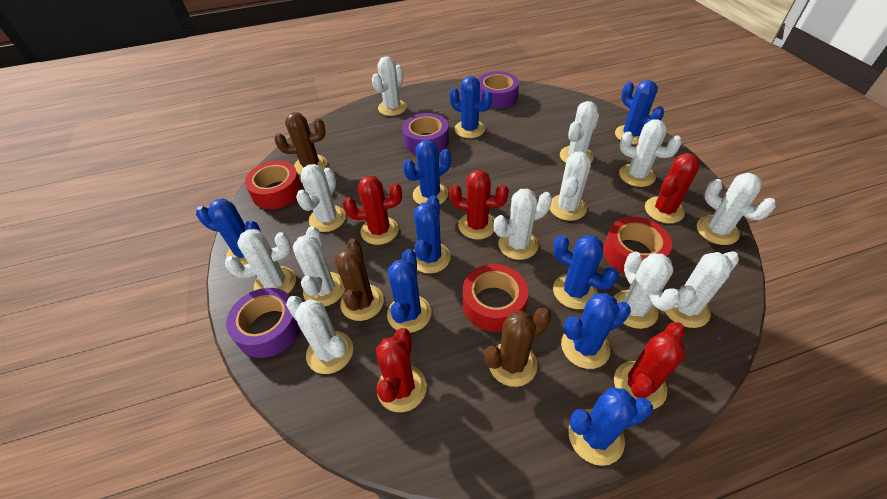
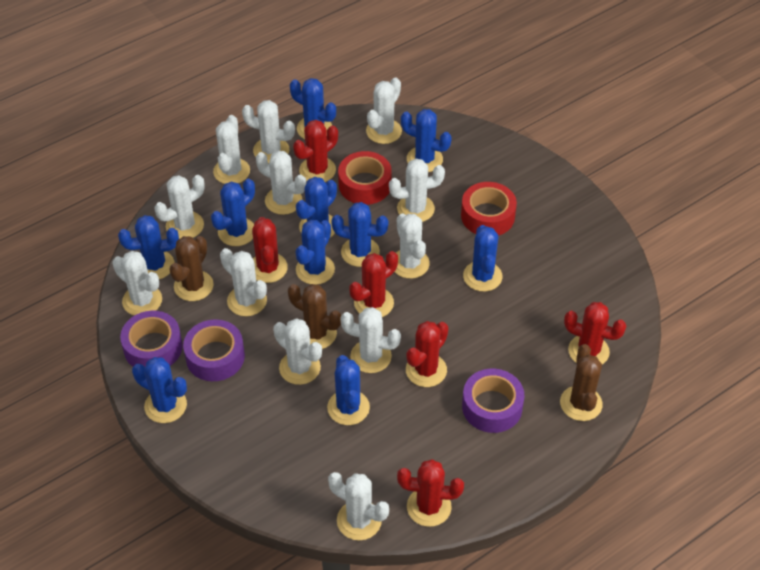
blue cactus: [196,198,261,265] [387,249,431,333] [403,140,451,205] [413,195,451,273] [450,76,492,138] [553,235,619,309] [561,293,631,369] [569,387,653,466] [615,80,664,144] = 9 -> [118,215,179,279] [132,357,187,423] [211,179,255,246] [290,78,336,139] [296,177,337,238] [296,220,335,285] [327,355,370,425] [331,202,389,267] [401,109,452,172] [463,225,502,292] = 10
red cactus: [343,175,402,245] [376,328,427,412] [449,170,509,240] [614,322,685,409] [645,153,700,224] = 5 -> [252,217,288,283] [293,120,338,182] [349,251,398,317] [397,459,464,527] [406,321,449,387] [564,302,626,364] = 6
red tape: [245,161,302,209] [463,264,528,332] [603,217,672,274] = 3 -> [338,151,392,205] [461,182,517,236] = 2

